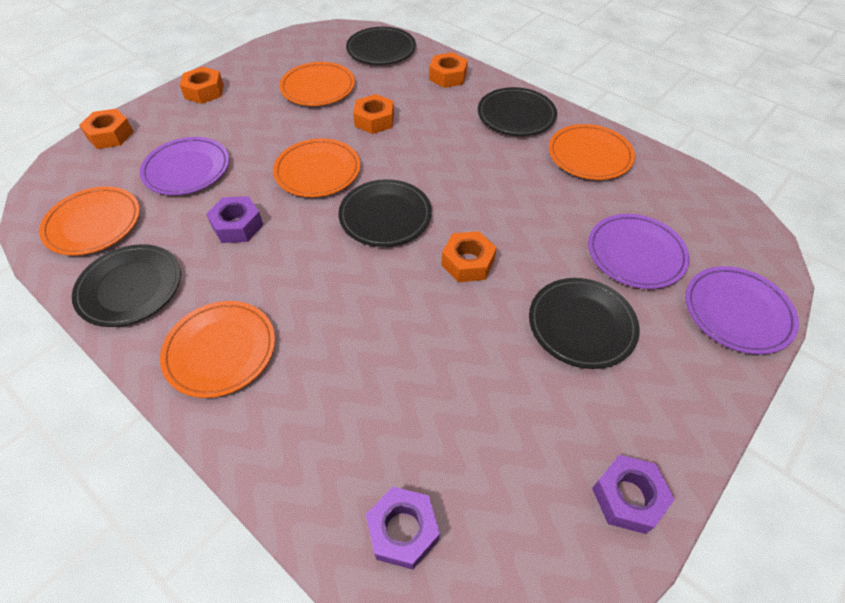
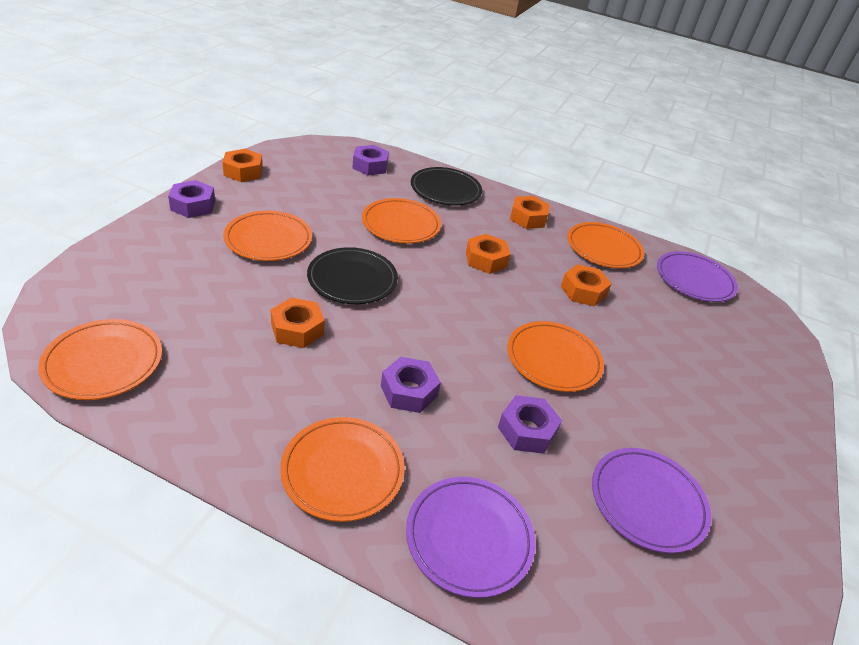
black plate: [72,244,181,327] [338,179,432,247] [346,27,416,65] [478,87,557,136] [529,278,639,369] = 5 -> [307,247,398,304] [411,167,482,205] = 2
orange plate: [39,186,140,255] [160,301,275,398] [273,138,360,197] [279,62,355,106] [549,124,635,180] = 5 -> [38,319,162,400] [224,211,312,261] [280,417,405,522] [362,198,441,243] [507,321,604,392] [567,222,644,268] = 6
purple nut: [206,196,263,243] [366,487,440,570] [592,455,675,534] = 3 -> [168,180,215,218] [353,145,389,176] [381,357,441,413] [498,395,562,454] = 4

